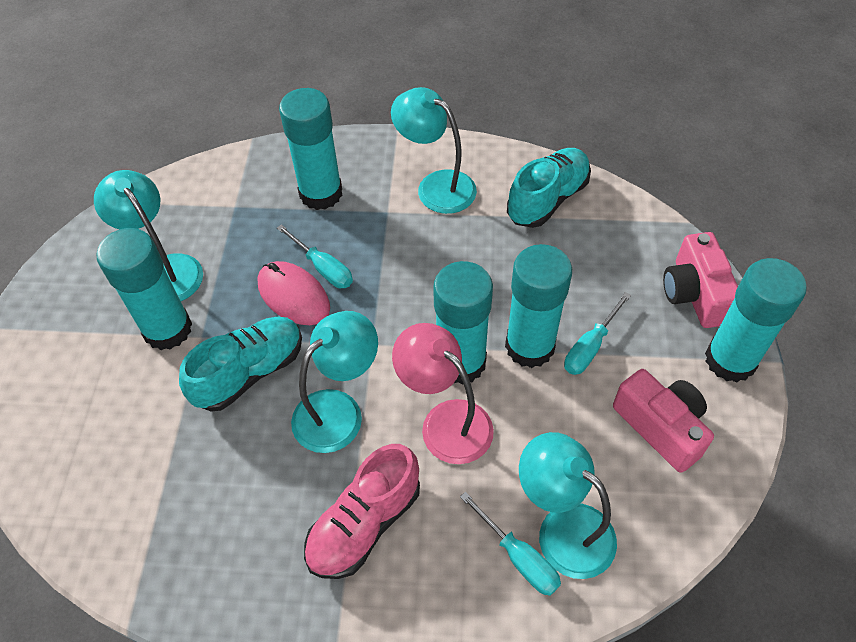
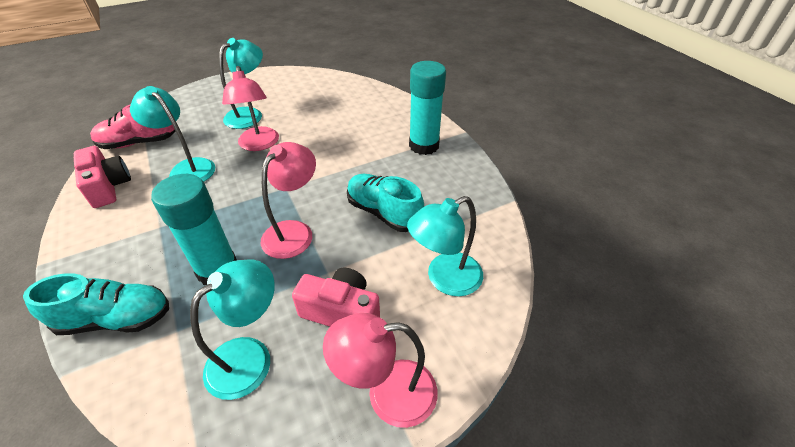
pink lamp: [392,323,494,464] = 1 -> [222,66,279,151] [261,142,316,259] [323,313,438,428] = 3
pink mouse: [257,261,330,325] = 1 -> none = 0
turquoise glue stick: [97,228,192,350] [279,88,342,210] [433,261,493,384] [505,244,572,368] [705,258,807,383] = 5 -> [151,174,237,285] [409,61,446,155] = 2
turquoise screwdriver: [277,224,353,289] [460,492,561,596] [564,292,631,375] = 3 -> none = 0

